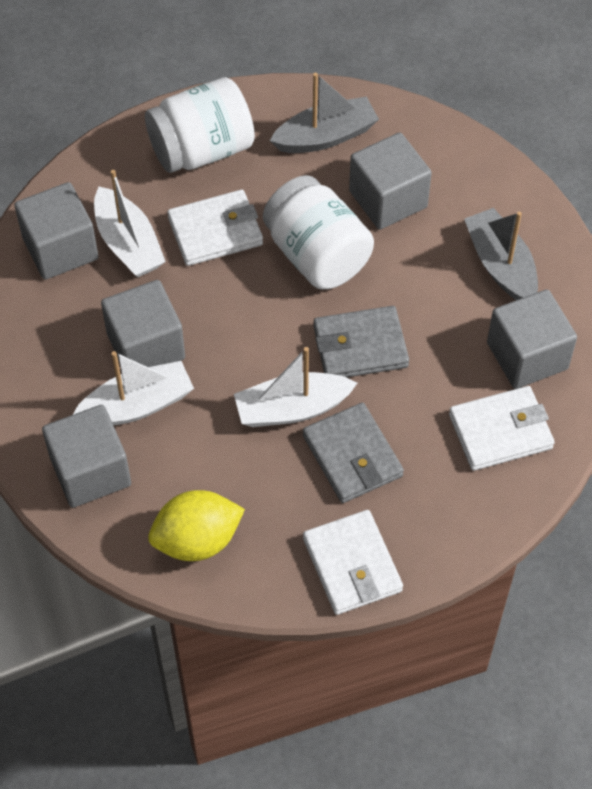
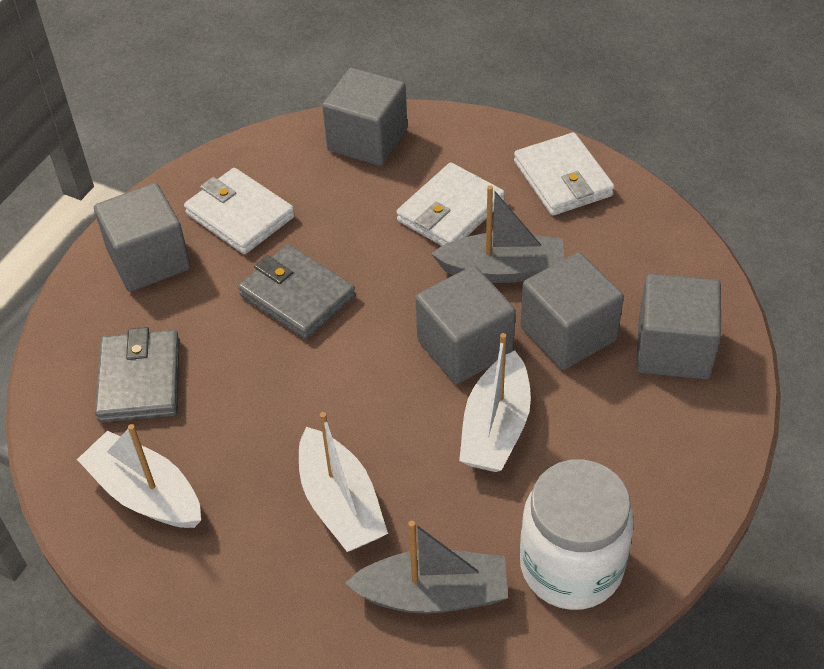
white jar: [145,77,255,173] [263,175,374,290] = 2 -> [520,459,634,610] = 1
yellow lemon: [148,490,245,561] = 1 -> none = 0

